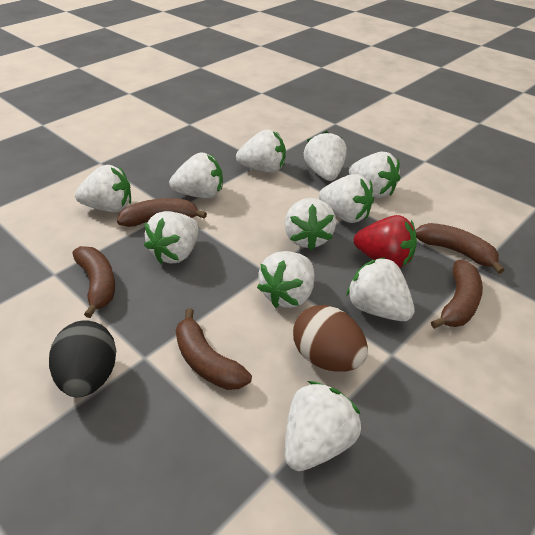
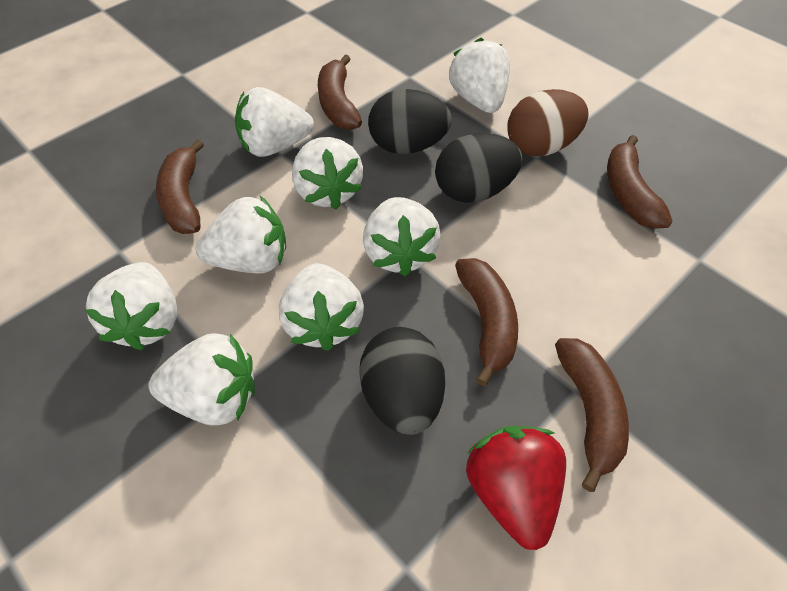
black egg: [49,321,116,397] = 1 -> [359,327,445,435] [368,89,452,154] [435,133,522,203] = 3
white strawberry: [75,165,131,212] [144,211,199,264] [169,152,223,199] [236,129,286,173] [257,251,314,308] [284,198,336,250] [285,381,361,471] [304,131,347,181] [319,174,374,223] [346,257,415,321] [349,151,400,198] = 11 -> [85,262,178,351] [148,333,255,426] [195,196,286,274] [235,87,314,157] [279,263,364,351] [292,137,363,209] [363,197,441,276] [449,38,510,113] = 8

